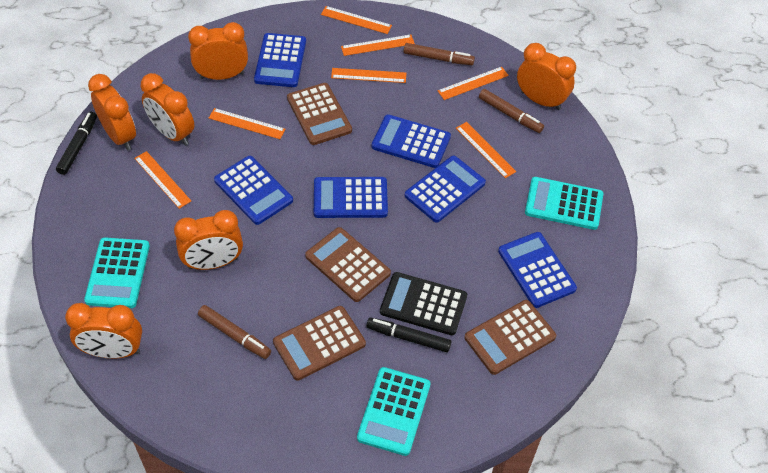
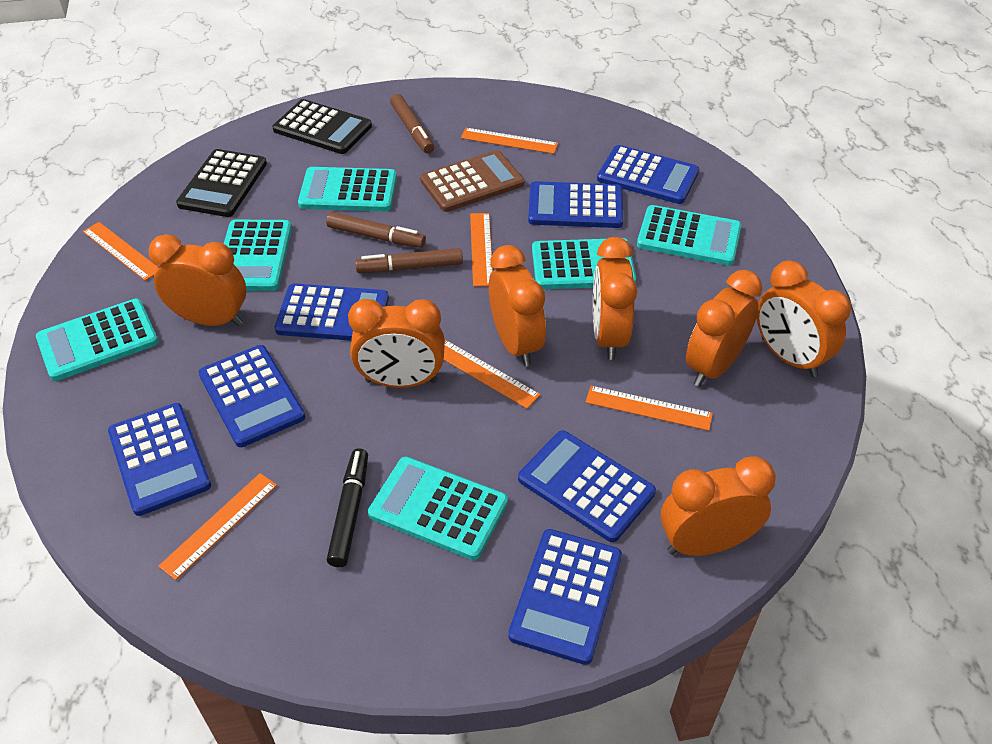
black calculator: [380,272,467,335] = 1 -> [176,149,267,217] [272,99,372,154] = 2
black marker: [56,112,97,175] [366,317,452,352] = 2 -> [327,448,368,567] = 1
blue calculator: [214,156,293,225] [254,33,306,87] [314,177,388,218] [372,114,451,168] [405,156,486,223] [498,232,577,308] = 6 -> [108,403,211,516] [199,345,305,447] [275,283,389,341] [508,529,622,665] [518,430,656,542] [528,181,623,228] [597,145,699,204] = 7
brown calculator: [273,306,366,381] [287,83,352,145] [305,227,391,302] [465,300,556,375] = 4 -> [420,150,524,212] = 1
orange clock: [65,303,142,359] [88,74,136,150] [140,73,194,146] [174,210,243,270] [188,22,248,80] [517,43,576,110] = 6 -> [148,234,246,326] [348,299,445,388] [489,245,546,367] [593,237,637,360] [661,456,776,556] [686,270,762,387] [757,260,851,377] = 7
orange ruler: [134,151,191,209] [209,108,286,139] [321,6,392,34] [331,68,406,83] [341,35,415,56] [438,67,509,100] [456,122,516,178] = 7 -> [83,222,157,281] [158,473,277,580] [444,340,540,409] [461,128,558,154] [470,213,493,287] [586,386,713,431] = 6
turquoise calculator: [84,237,150,308] [357,367,431,456] [525,177,603,230] = 3 -> [36,299,158,381] [224,220,292,291] [298,167,397,211] [368,457,508,560] [532,238,636,289] [637,205,741,265] = 6

